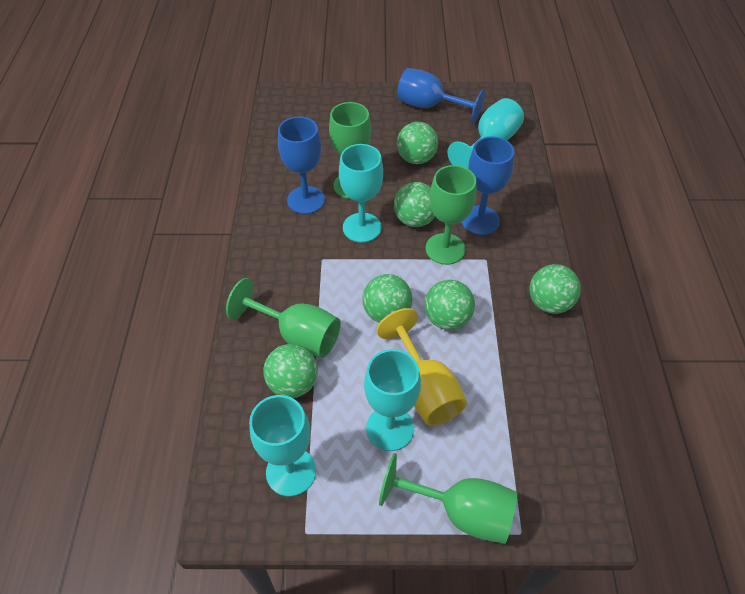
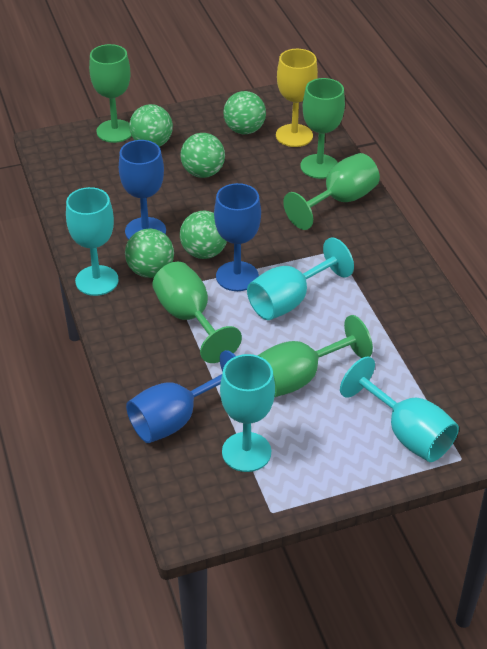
green ball: [263,344,318,398] [362,274,413,323] [394,182,435,227] [397,122,438,164] [424,280,475,330] [530,264,581,314] = 6 -> [125,229,174,278] [129,104,173,147] [180,133,225,178] [180,211,227,259] [223,91,266,134] = 5
green goblet: [226,278,341,358] [329,102,371,199] [379,453,518,544] [426,165,476,265] = 4 -> [89,44,131,143] [152,262,242,363] [257,315,373,397] [283,153,380,230] [300,78,345,179] = 5

